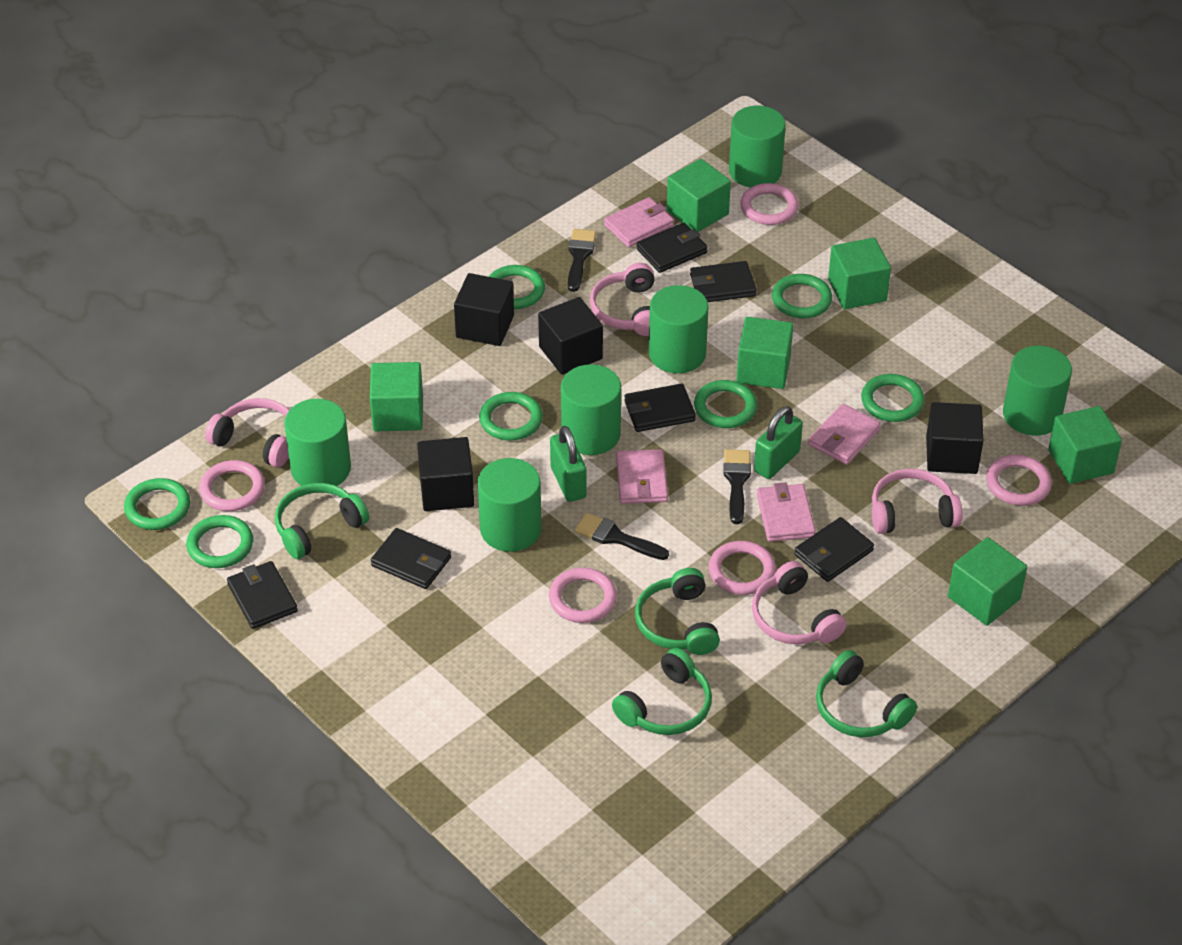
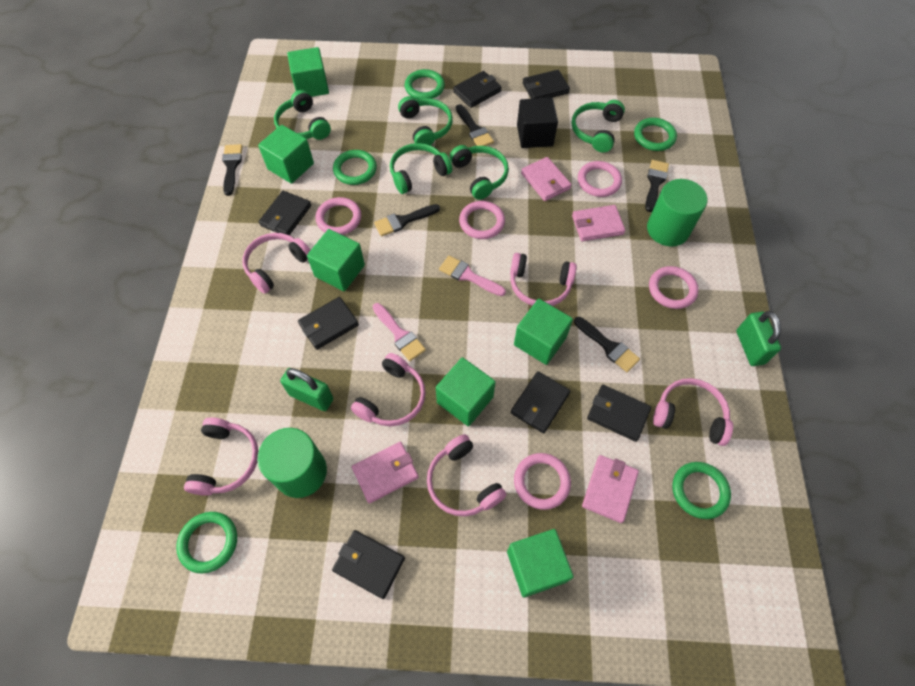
black brush: [568,229,596,292] [575,513,669,560] [723,449,751,524] = 3 -> [222,144,243,196] [374,204,440,236] [456,104,494,146] [574,317,640,372] [645,160,669,212] = 5
black cube: [417,437,474,511] [454,273,514,346] [538,297,603,375] [926,402,984,474] = 4 -> [517,97,558,148] = 1
black wallet: [227,561,298,629] [371,528,451,589] [624,384,696,432] [637,223,707,273] [690,261,757,302] [794,517,874,582] = 6 -> [259,191,311,235] [298,297,359,350] [332,530,405,599] [453,71,502,108] [511,371,570,433] [523,70,570,99] [587,385,651,442] = 7
green cylinder: [284,399,351,486] [478,458,542,552] [561,364,621,455] [649,285,709,373] [729,106,786,187] [1003,345,1072,436] = 6 -> [257,428,327,498] [647,179,708,246] = 2
green headphones: [275,483,369,559] [612,648,712,735] [635,568,720,655] [816,650,917,737] = 4 -> [274,90,331,140] [390,143,452,194] [398,96,453,145] [450,145,509,200] [571,100,625,153] = 5
green ring: [124,478,190,530] [186,515,253,568] [479,392,543,441] [489,265,545,309] [694,380,757,428] [772,274,832,318] [861,374,925,422] = 7 -> [176,512,237,573] [333,150,377,185] [405,69,445,99] [634,118,677,151] [672,462,731,519] = 5
pink brush: none = 0 -> [373,303,426,361] [439,256,506,296] = 2
pink headphones: [205,398,289,467] [590,263,655,336] [752,561,847,645] [872,469,963,534] = 4 -> [184,417,258,496] [242,233,311,294] [351,353,426,426] [427,434,506,516] [510,253,577,306] [653,378,733,446] = 6

